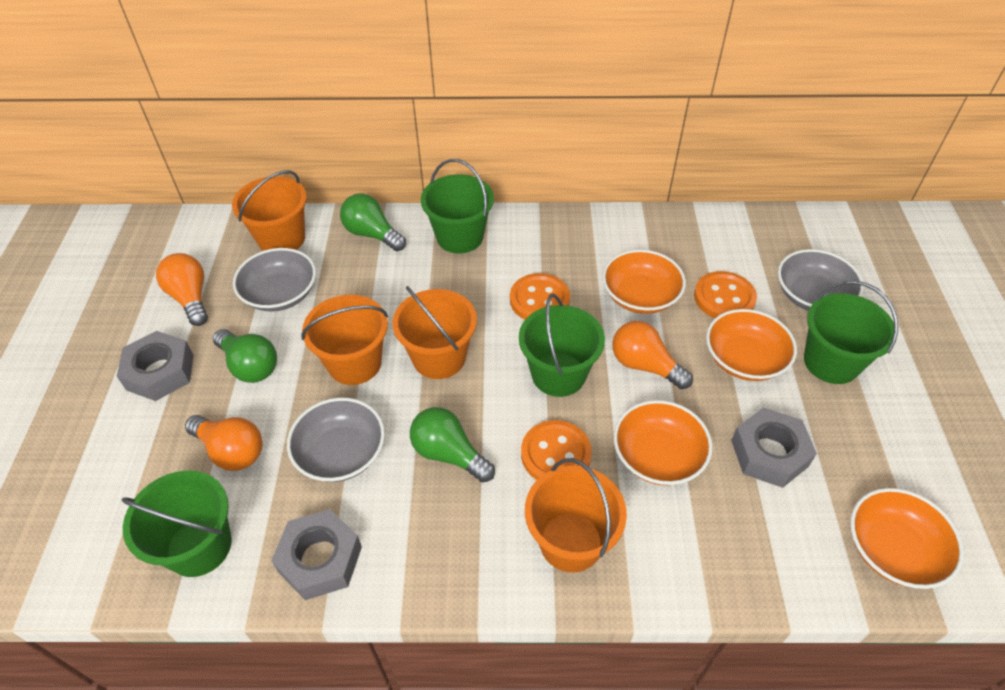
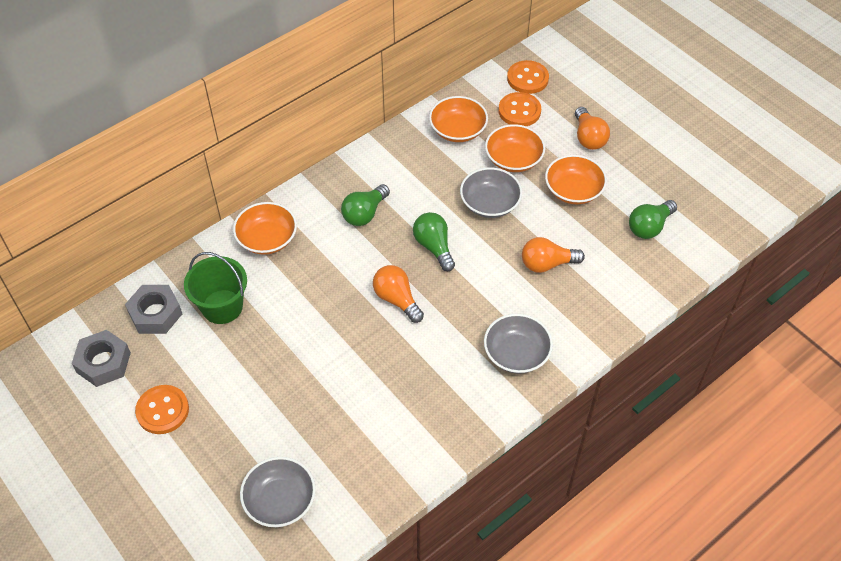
green bucket: [122,470,232,577] [421,159,494,254] [519,294,605,397] [804,281,898,384] = 4 -> [184,252,247,324] = 1
grey nut: [117,331,194,401] [271,509,362,600] [731,407,817,488] = 3 -> [72,330,131,387] [125,285,182,334] = 2
orange bucket: [232,170,307,251] [301,295,388,385] [393,286,477,379] [525,458,627,572] = 4 -> none = 0

